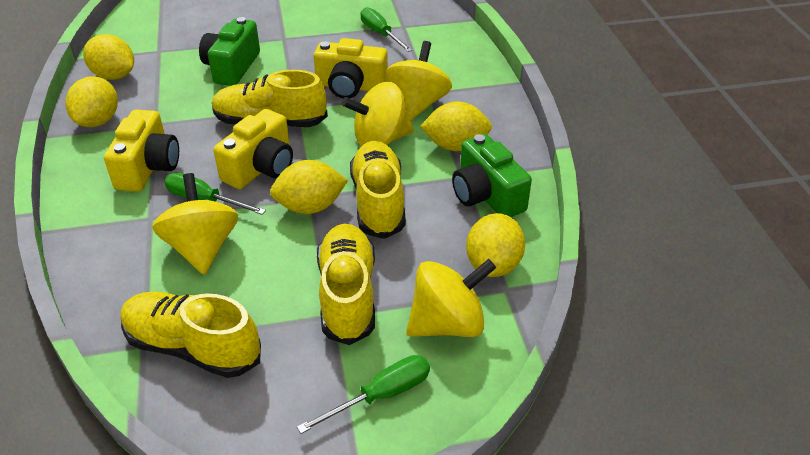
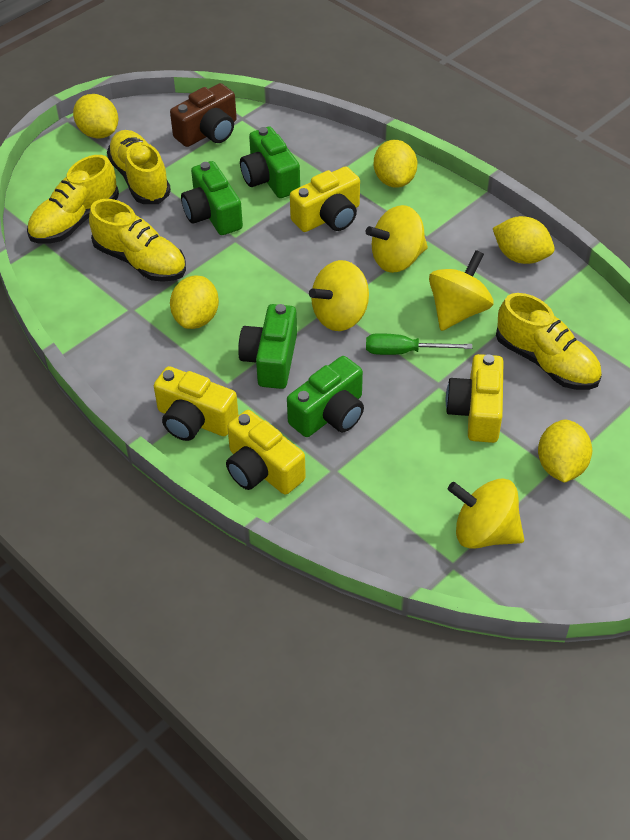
brown camera: none = 0 -> [170,83,237,147] = 1
green camera: [199,17,260,86] [452,134,532,217] = 2 -> [181,161,243,235] [238,304,297,389] [240,127,300,198] [287,356,364,437] = 4
green screwdriver: [164,173,266,215] [297,355,430,434] [361,7,413,52] = 3 -> [366,333,472,355] = 1
yellow camera: [104,110,179,192] [213,109,293,189] [314,38,388,98] = 3 -> [154,366,239,441] [226,410,306,495] [290,166,360,232] [446,354,503,443] = 4

